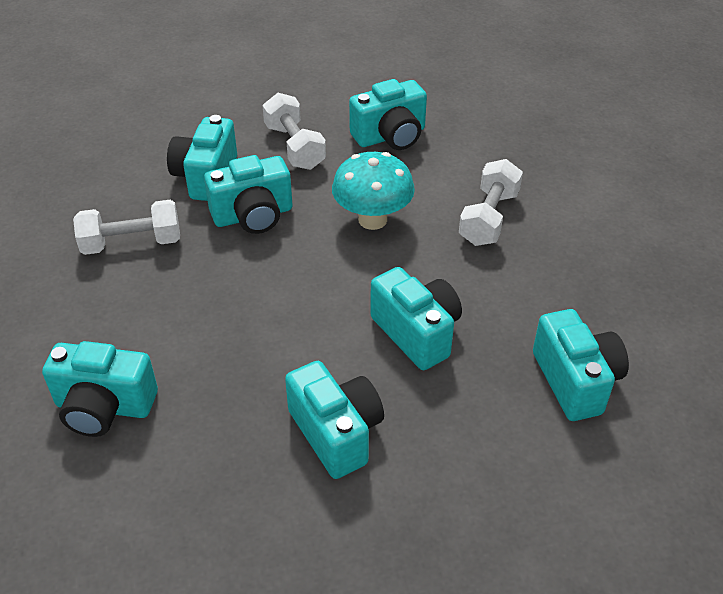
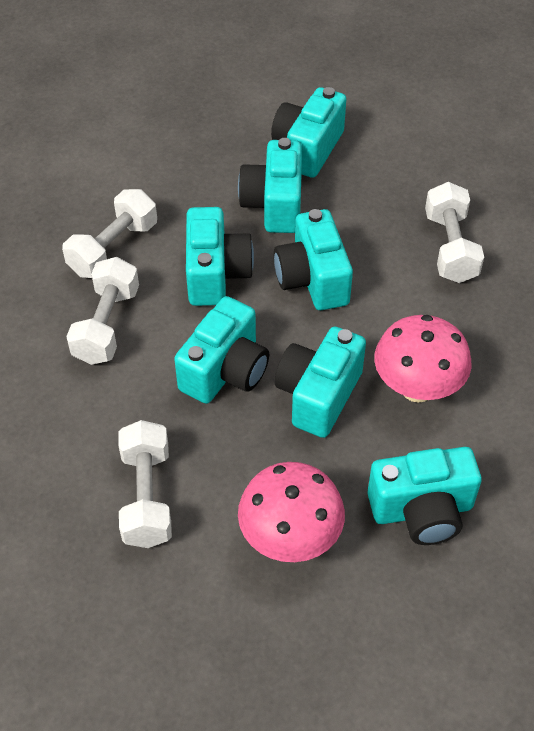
pink mushroom: none = 0 -> [238,462,345,562] [374,315,472,403] = 2
turquoise mushroom: [332,152,415,230] = 1 -> none = 0
white dumbbell: [73,200,180,255] [262,93,326,170] [459,159,523,246] = 3 -> [62,189,157,278] [66,257,139,365] [118,420,172,548] [425,182,484,283] = 4

